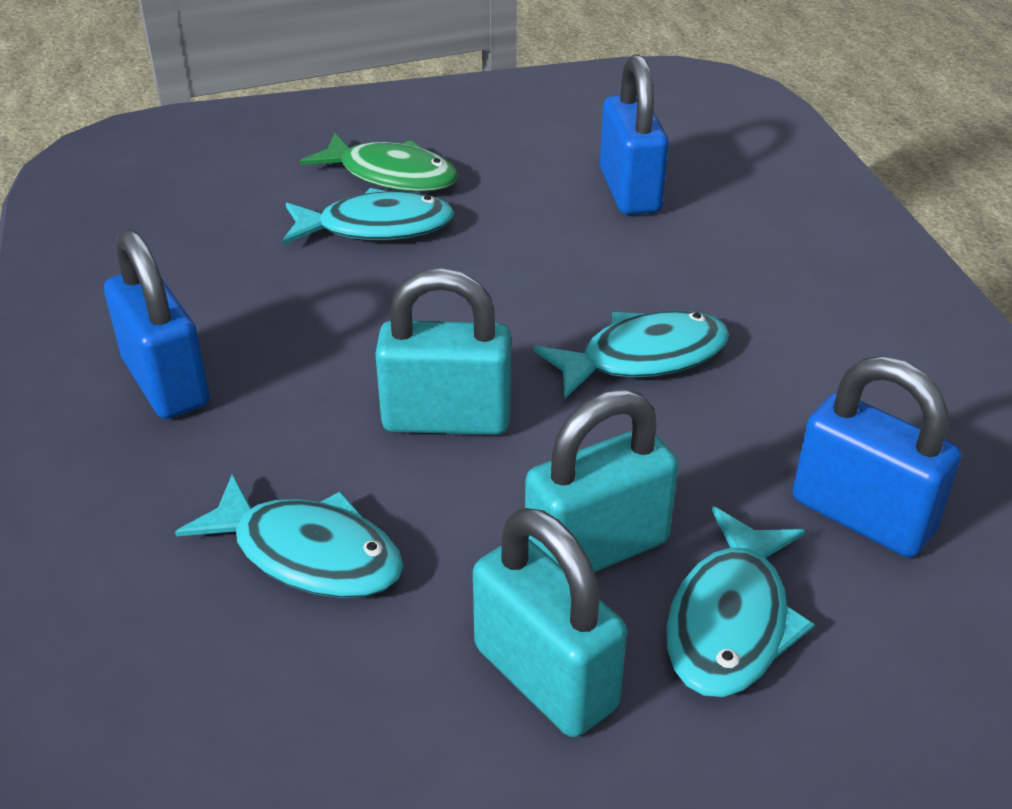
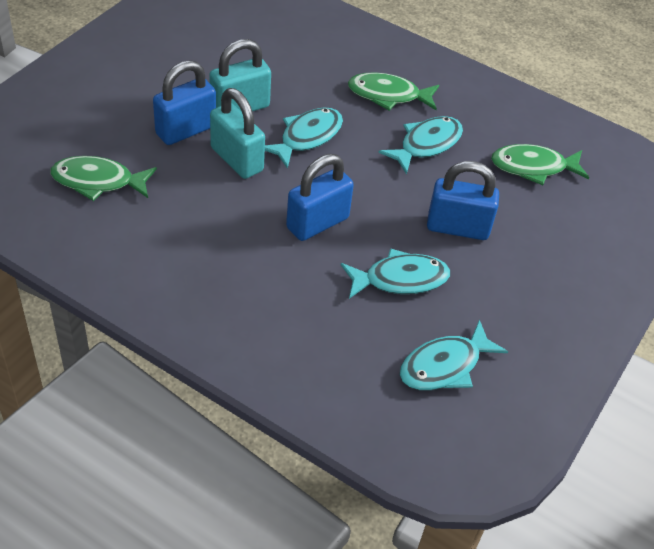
green fish: [300,132,458,192] = 1 -> [50,156,157,201] [348,72,439,111] [491,144,589,185] = 3
turquoise padlock: [375,268,511,435] [473,508,627,737] [525,389,679,572] = 3 -> [209,39,271,112] [210,88,265,179] = 2

